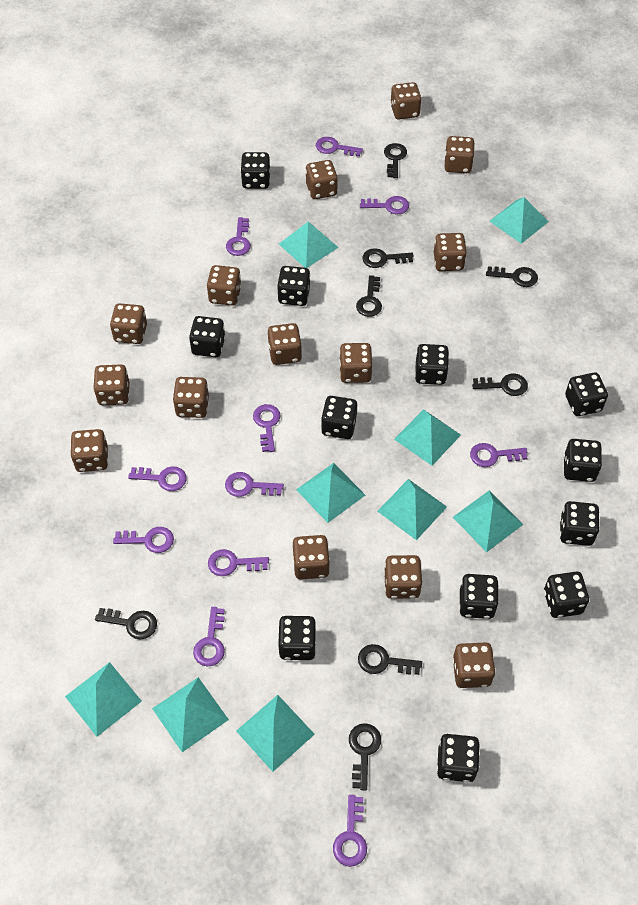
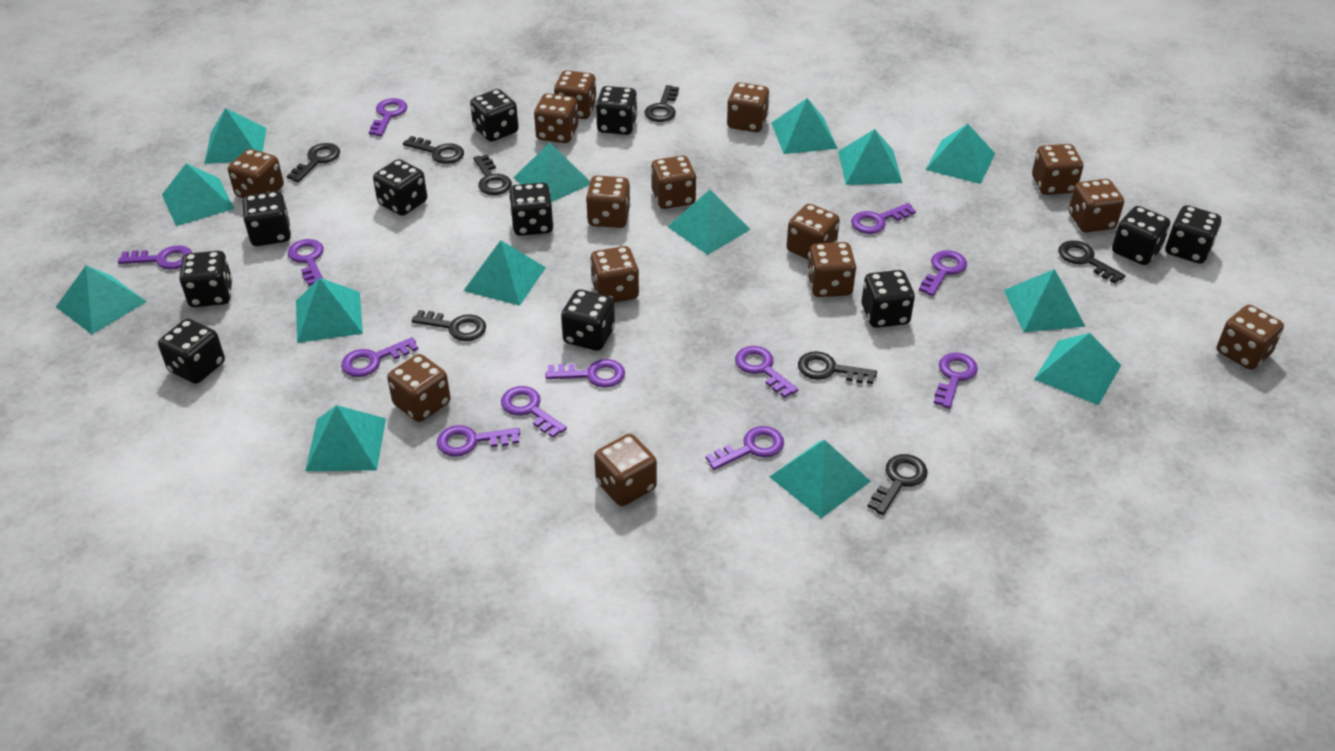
black dice: [189,316,225,357] [241,152,270,189] [277,266,310,306] [278,616,316,660] [321,396,357,439] [415,344,449,385] [437,734,480,782] [459,574,499,619] [544,572,589,618] [560,501,600,546] [564,439,602,482] [565,373,608,416] = 12 -> [158,319,225,384] [179,251,233,307] [243,191,291,246] [373,159,427,216] [470,89,519,142] [509,183,554,236] [561,289,615,351] [596,86,637,135] [862,270,915,328] [1112,206,1170,265] [1166,205,1221,264] = 11
purple key: [113,527,174,553] [128,466,187,491] [193,607,225,666] [208,549,269,576] [225,472,284,497] [226,217,251,256] [253,404,281,452] [316,137,363,157] [333,795,367,867] [360,196,409,214] [470,443,527,467] = 11 -> [118,245,192,270] [288,239,324,286] [341,337,418,377] [369,98,407,136] [437,425,520,457] [501,386,567,438] [546,359,625,388] [706,426,784,470] [735,346,798,398] [851,203,916,234] [919,250,967,296] [934,352,978,409] = 12
turquoise pyramid: [65,662,142,737] [152,677,229,752] [236,695,315,772] [279,222,339,268] [296,463,365,523] [377,479,447,540] [394,409,461,466] [453,491,524,552] [490,197,548,244] = 9 -> [56,265,147,334] [162,163,234,226] [204,108,267,164] [296,278,363,343] [305,405,386,471] [464,240,546,306] [513,143,590,202] [667,190,751,255] [770,440,871,518] [772,98,838,154] [838,129,902,185] [926,124,995,184] [1004,269,1086,332] [1034,333,1121,405] = 14

